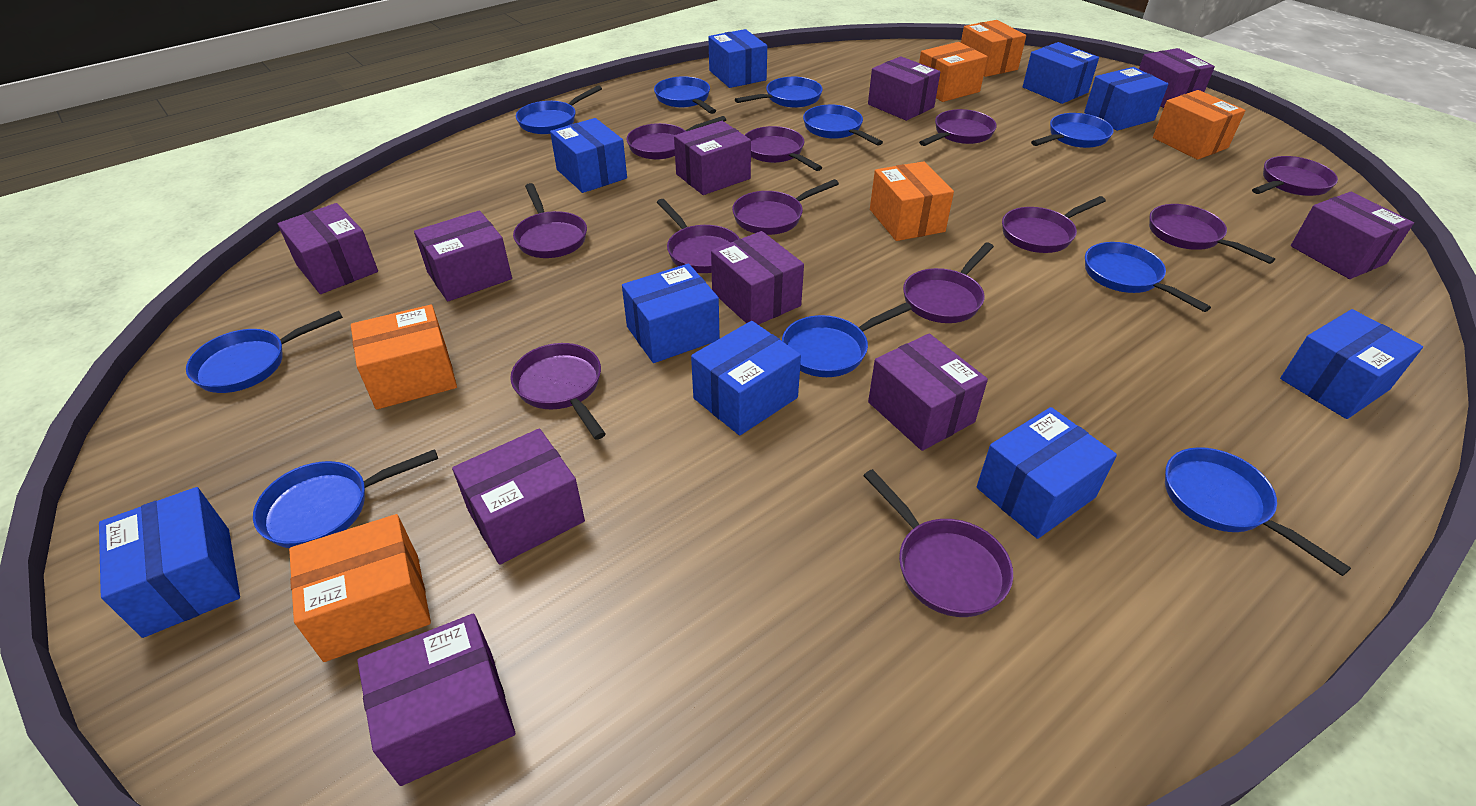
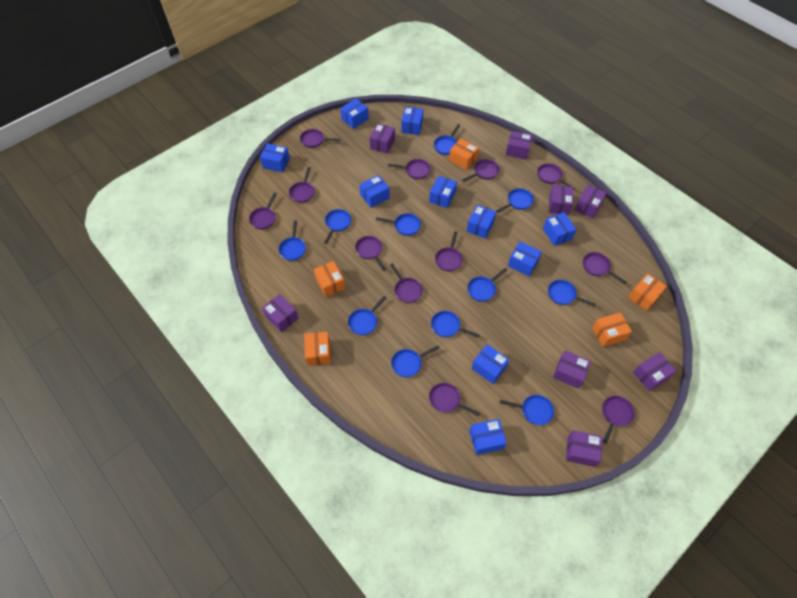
blue box: [99,487,240,638] [550,118,627,193] [622,264,720,363] [691,321,801,436] [708,29,767,88] [977,407,1117,539] [1023,42,1099,104] [1084,67,1168,131] [1280,309,1423,419] = 9 -> [260,143,290,173] [340,99,369,129] [360,175,390,208] [402,107,423,135] [429,176,457,208] [467,205,496,239] [469,419,507,455] [471,344,509,384] [508,241,542,277] [543,212,577,246] = 10
blue pan: [186,311,343,393] [253,449,438,548] [516,85,602,134] [654,76,716,114] [735,77,823,108] [782,303,912,377] [803,105,883,146] [1031,113,1114,148] [1085,242,1211,312] [1165,447,1351,576] = 10 -> [279,220,306,261] [324,209,351,244] [348,296,386,335] [376,213,421,236] [391,345,440,377] [431,311,479,338] [434,124,460,155] [467,268,507,302] [496,188,534,213] [500,395,554,425] [548,280,596,307] = 11
orange box: [289,514,431,662] [351,305,457,409] [870,161,954,241] [919,42,988,102] [961,20,1026,77] [1153,90,1246,160] = 6 -> [304,332,331,366] [314,261,345,297] [449,139,479,170] [592,312,632,347] [628,273,667,311] = 5
purple box: [278,203,378,294] [357,614,515,786] [414,210,512,301] [452,428,585,565] [674,121,751,195] [711,231,804,325] [868,56,940,121] [868,334,988,451] [1139,48,1215,108] [1291,192,1414,279] = 10 -> [262,294,299,332] [370,123,395,154] [506,131,533,160] [549,185,573,215] [553,351,591,389] [566,430,602,467] [575,185,606,218] [633,352,677,391] = 8

